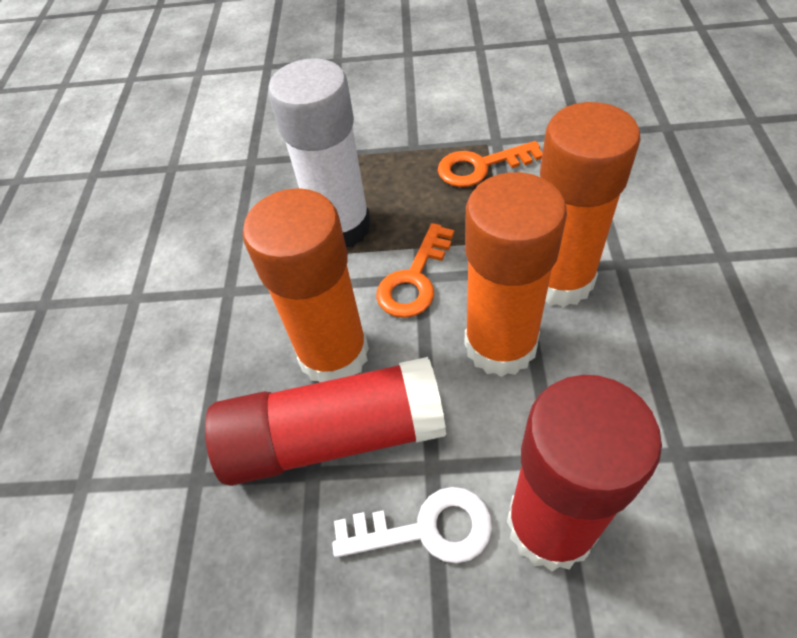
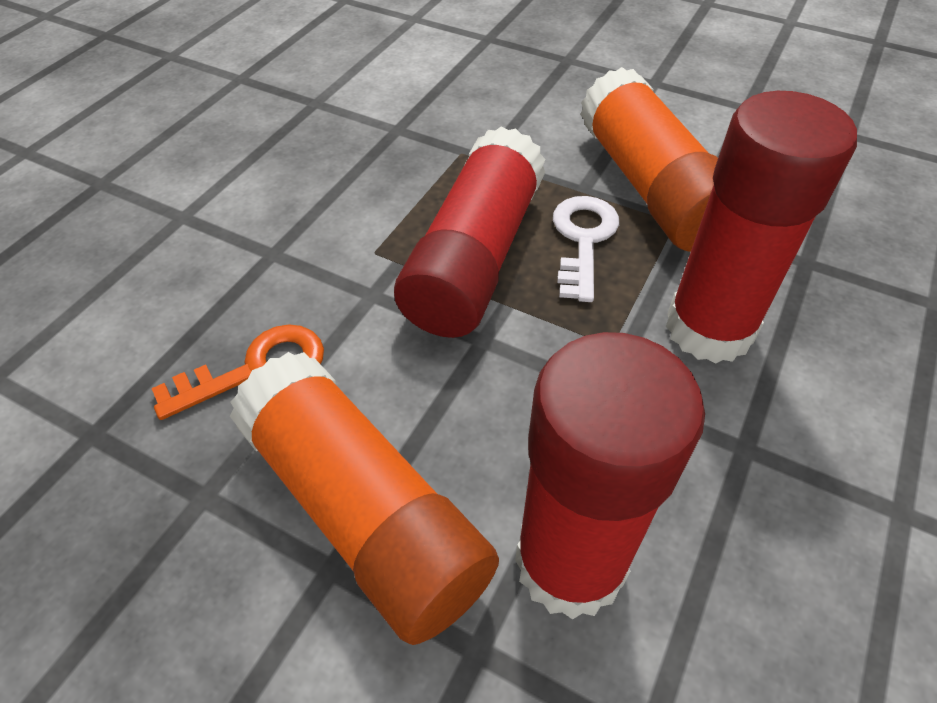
orange glue stick: [243,188,369,382] [465,172,567,377] [540,102,641,307] = 3 -> [230,352,499,645] [580,67,718,252] = 2
orange key: [376,223,454,318] [438,141,542,187] = 2 -> [151,324,324,420] = 1
red glue stick: [205,357,446,486] [507,375,662,571] = 2 -> [394,127,546,338] [515,332,705,619] [666,91,857,363] = 3
white glue stick: [268,58,371,247] = 1 -> none = 0

